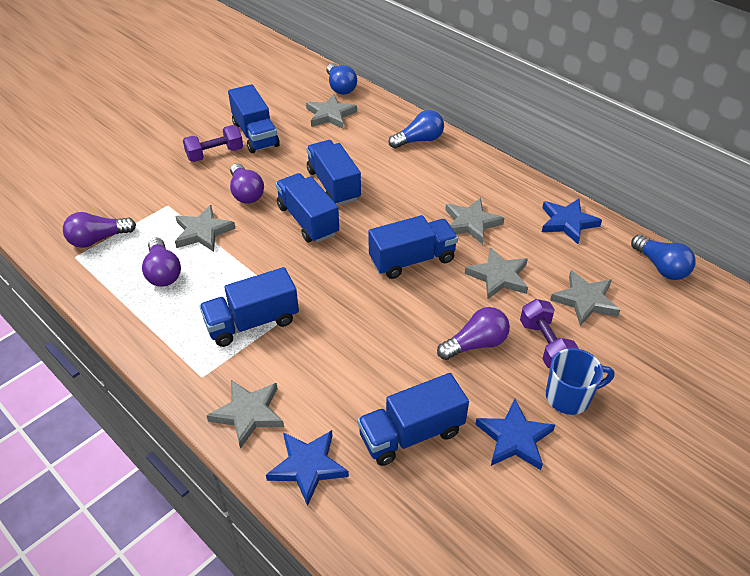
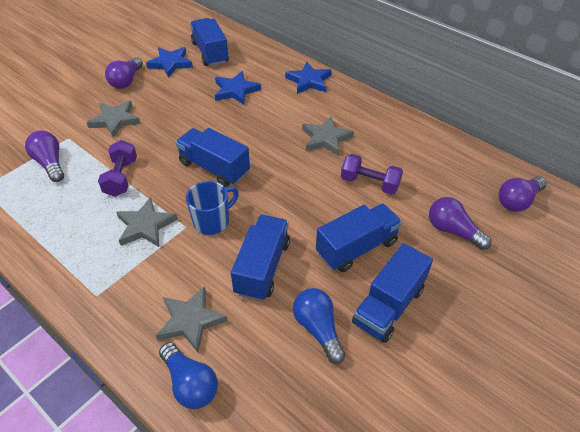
blue light bulb: [326,63,357,95] [389,110,444,149] [631,234,696,280] = 3 -> [159,342,218,409] [293,288,346,364] = 2
blue truck: [199,267,299,347] [228,84,280,153] [275,173,339,243] [306,140,361,206] [357,373,469,466] [369,215,458,279] = 6 -> [176,128,250,187] [190,18,229,66] [231,215,290,301] [316,204,402,272] [352,243,433,343] = 5
grey star: [175,205,236,252] [206,380,284,449] [306,94,357,129] [445,198,504,244] [465,247,528,300] [550,270,620,326] = 6 -> [86,100,141,138] [116,197,178,247] [156,286,228,353] [302,117,354,156] = 4

